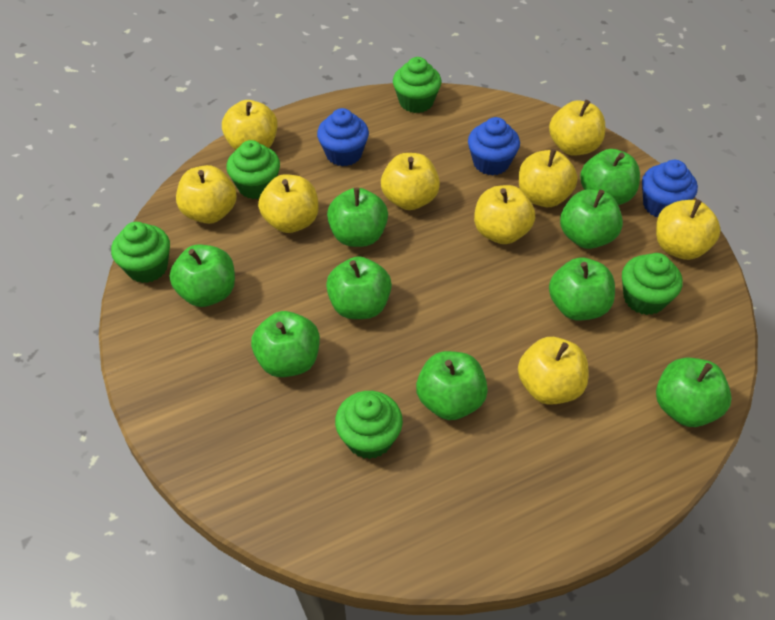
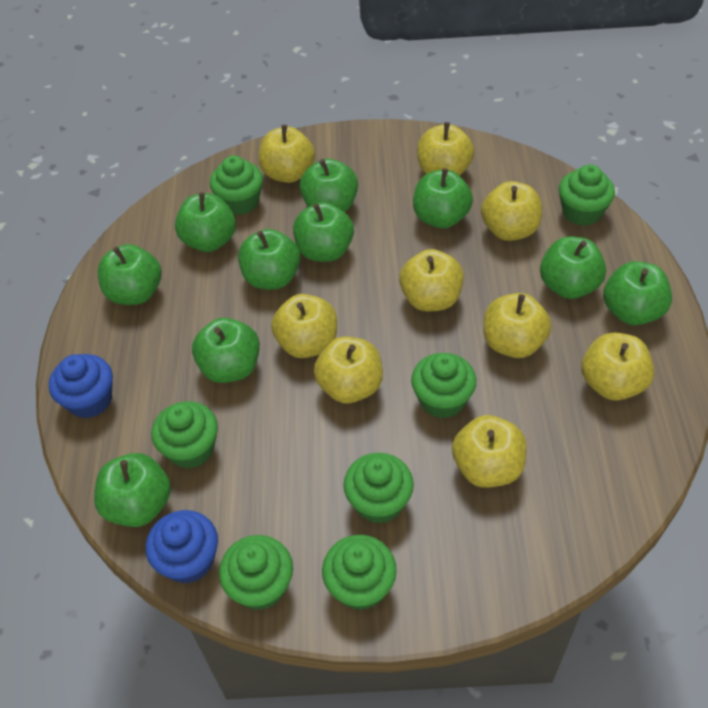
blue cupcake: [317,108,369,166] [468,117,520,175] [642,160,698,217] = 3 -> [49,354,113,418] [146,510,218,584] = 2
green apple: [170,245,235,307] [251,311,320,377] [326,256,392,319] [327,187,388,247] [416,351,488,420] [549,257,615,321] [560,189,623,249] [580,149,640,205] [656,357,732,427] = 9 -> [94,453,171,527] [98,244,162,305] [175,192,236,252] [192,318,260,383] [238,229,300,289] [293,202,354,262] [300,159,358,212] [413,168,473,228] [540,237,606,299] [603,261,672,325] = 10
green cupcake: [111,222,170,283] [226,140,280,199] [335,391,403,459] [393,57,441,113] [622,253,682,315] = 5 -> [151,401,218,468] [210,156,263,215] [219,535,293,610] [322,535,397,610] [344,453,414,524] [411,353,476,418] [559,164,615,226] = 7

